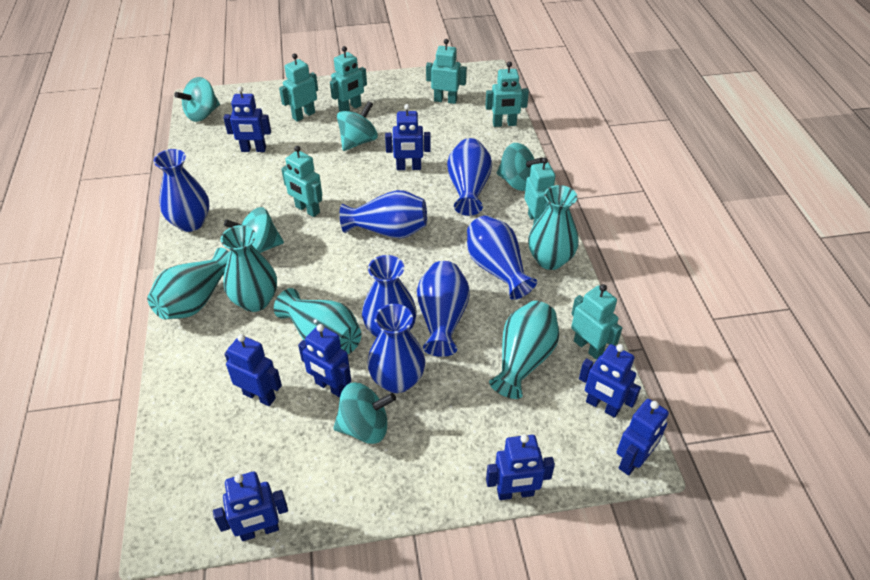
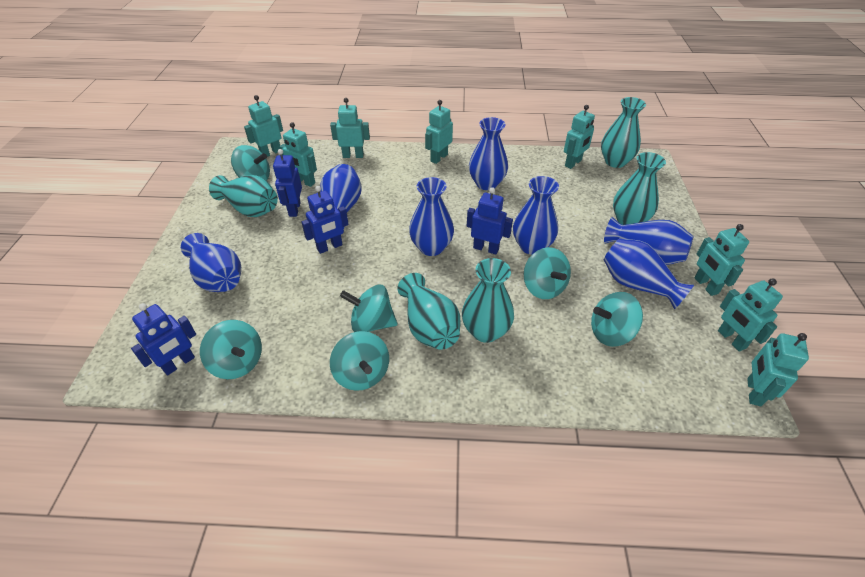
blue robot: [213,472,288,541] [224,86,271,152] [224,334,282,406] [298,324,351,397] [385,104,431,170] [486,434,555,500] [579,344,641,418] [617,399,669,475] = 8 -> [131,303,196,376] [273,149,302,217] [302,186,349,254] [467,187,513,254] = 4
turquoise robot: [279,53,318,122] [281,146,322,217] [330,46,367,112] [426,39,467,104] [485,62,529,127] [524,157,555,225] [571,284,622,359] = 7 -> [244,95,283,157] [280,122,317,187] [330,98,370,158] [425,100,453,164] [564,105,595,169] [694,224,749,296] [718,278,783,352] [747,333,809,407] = 8
turquoise spinning top: [174,77,220,122] [224,207,284,253] [333,383,396,444] [337,101,378,151] [497,143,542,191] = 5 -> [200,320,262,379] [231,145,270,181] [330,331,389,391] [340,285,398,332] [524,247,571,299] [591,292,643,347] = 6

